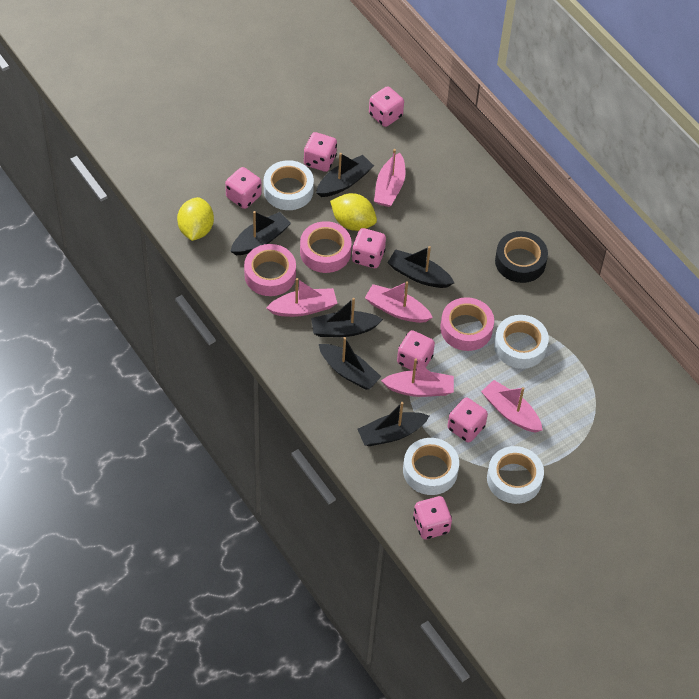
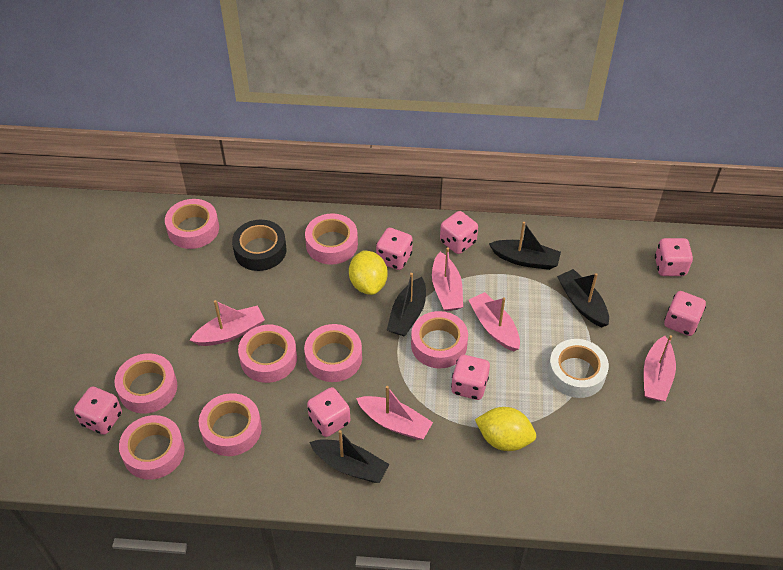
black boat: [230,211,291,255] [311,298,383,337] [316,153,374,197] [319,337,381,390] [358,402,429,446] [387,246,454,288] = 6 -> [310,430,389,483] [387,273,426,336] [489,222,561,270] [557,269,609,327] = 4
pink tape: [244,244,296,296] [300,221,352,273] [440,297,494,351] = 3 -> [114,353,177,414] [119,415,185,480] [165,199,219,249] [199,393,262,456] [238,325,297,383] [304,324,362,382] [305,213,358,265] [411,311,468,369] = 8
white tape: [264,160,314,210] [403,438,459,495] [487,446,544,504] [494,315,549,369] = 4 -> [548,339,609,398] = 1

